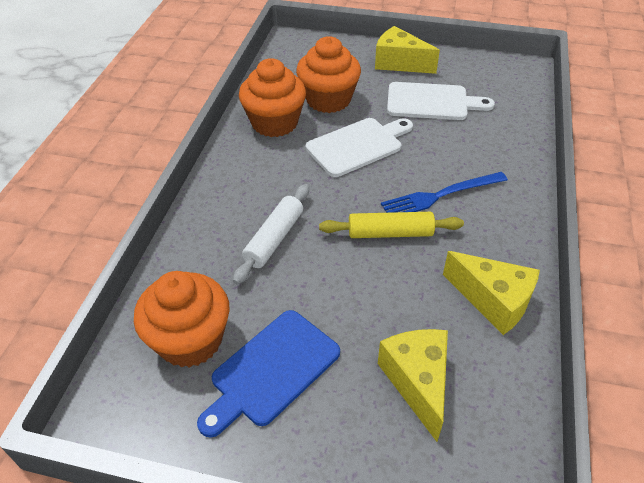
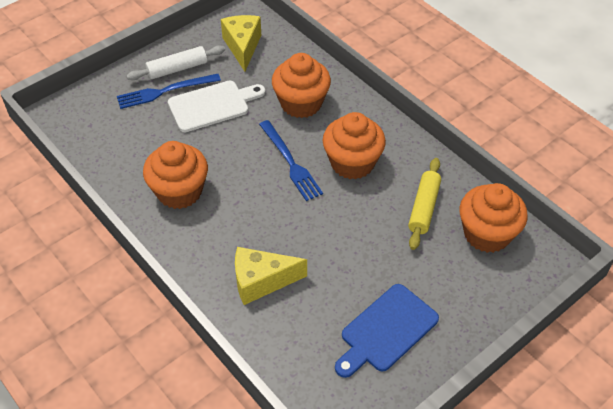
blue fork: [381,172,508,213] = 1 -> [117,74,221,109] [259,120,323,201] = 2
orange cupcake: [134,271,230,368] [239,58,306,137] [296,36,361,113] = 3 -> [143,141,208,209] [272,53,331,118] [323,112,386,180] [460,183,528,253] = 4
white cutting board: [306,118,413,177] [387,82,495,120] = 2 -> [168,81,266,132] = 1
yellow cheese: [375,26,440,74] [378,329,448,442] [443,251,540,335] = 3 -> [221,15,261,71] [235,247,307,305] = 2

